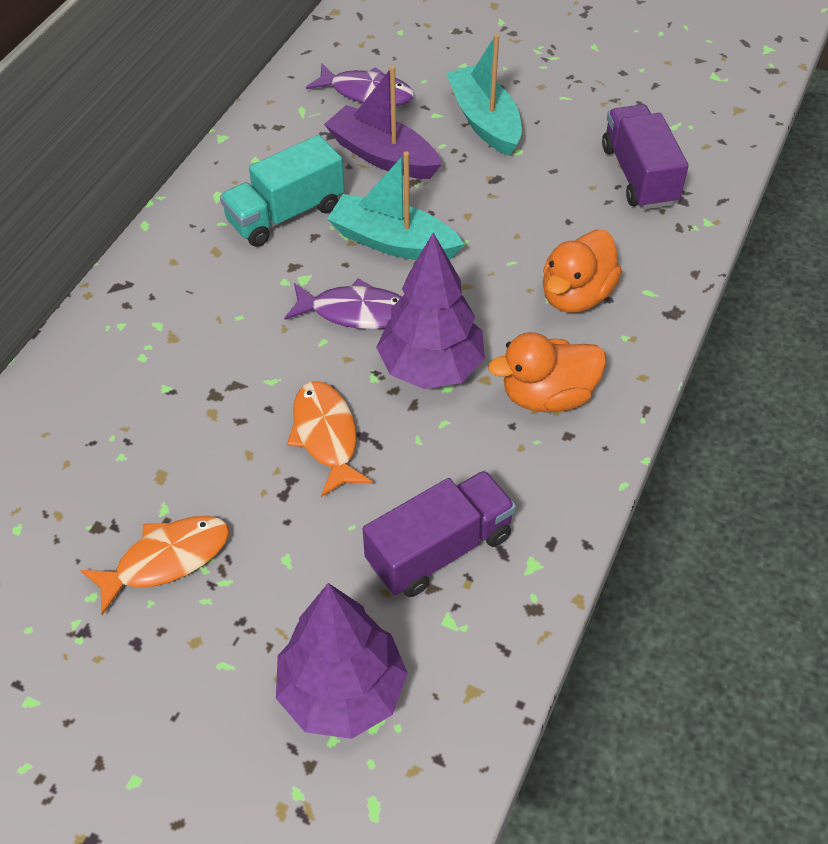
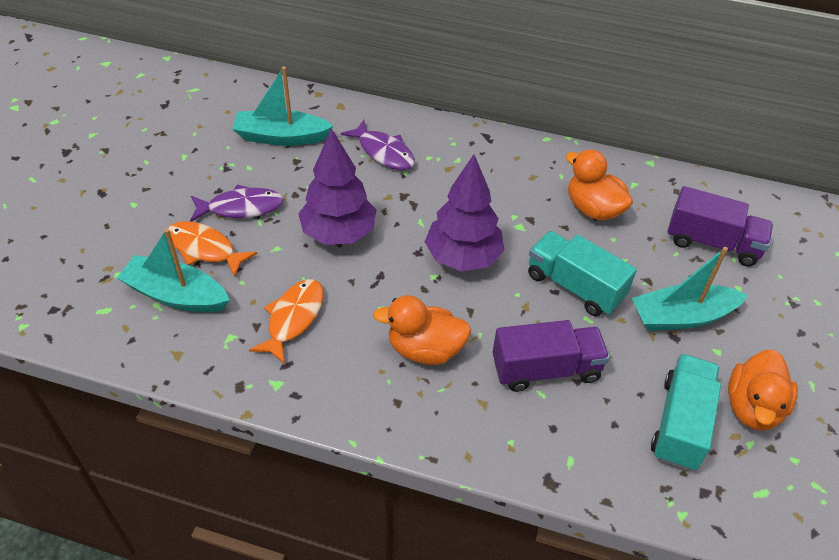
orange duck: [488,332,606,412] [543,230,622,313] = 2 -> [373,295,471,365] [566,149,633,220] [728,350,798,431] = 3
purple boat: [324,66,442,179] = 1 -> none = 0
turquoise boat: [327,152,464,260] [446,34,522,156] = 2 -> [117,229,230,312] [232,66,333,146] [632,247,748,331] = 3
turquoise truck: [220,135,345,247] = 1 -> [528,231,637,317] [651,354,721,471] = 2

